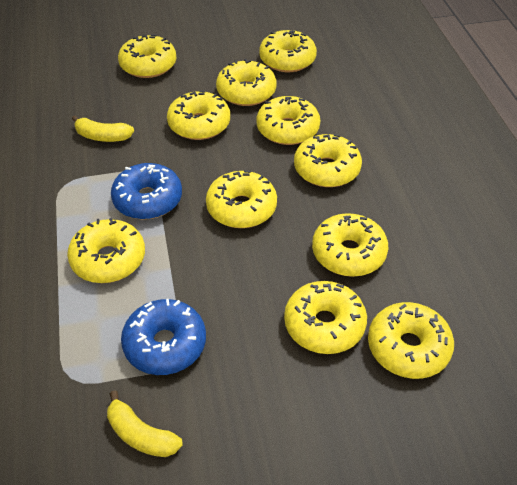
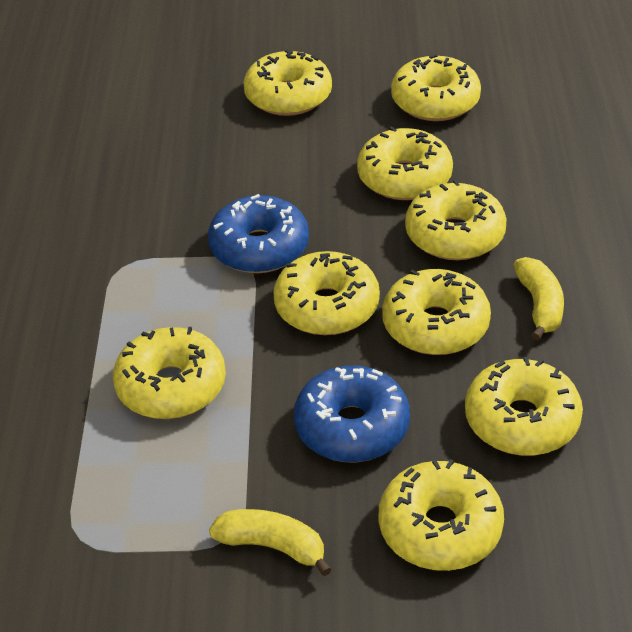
yellow donut: [67,218,145,283] [118,34,177,78] [167,91,230,140] [206,170,277,228] [216,59,276,106] [256,96,320,145] [259,30,317,72] [284,281,367,354] [294,134,362,187] [312,213,388,277] [368,302,454,379] = 11 -> [113,327,226,419] [243,49,332,116] [273,251,380,335] [357,126,453,200] [379,459,504,571] [382,269,491,355] [391,54,481,121] [405,180,506,260] [465,357,583,456] = 9

